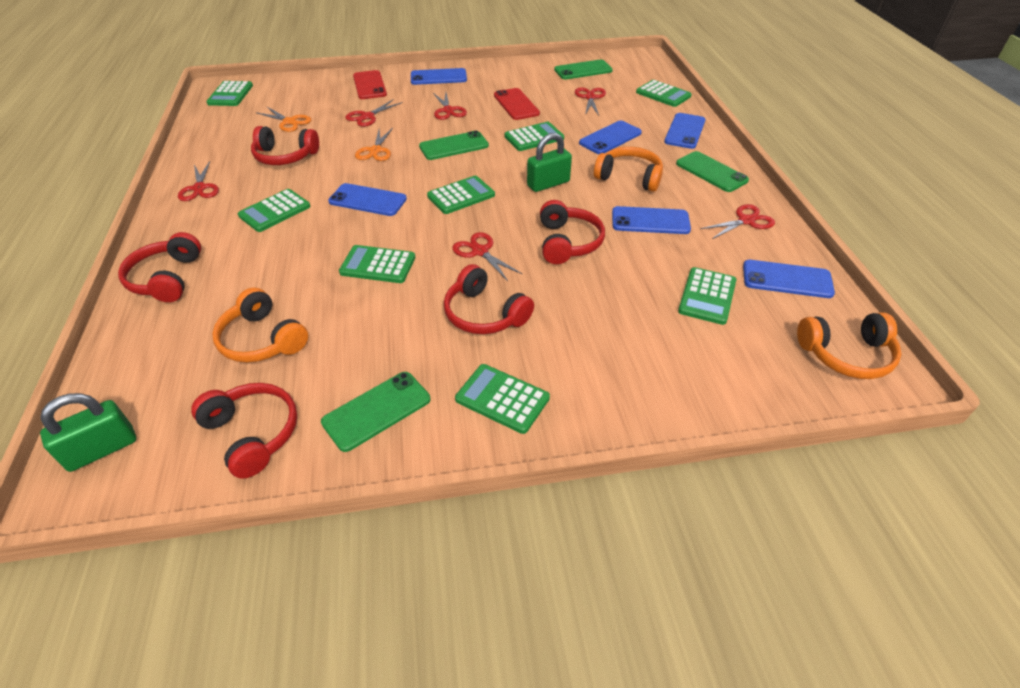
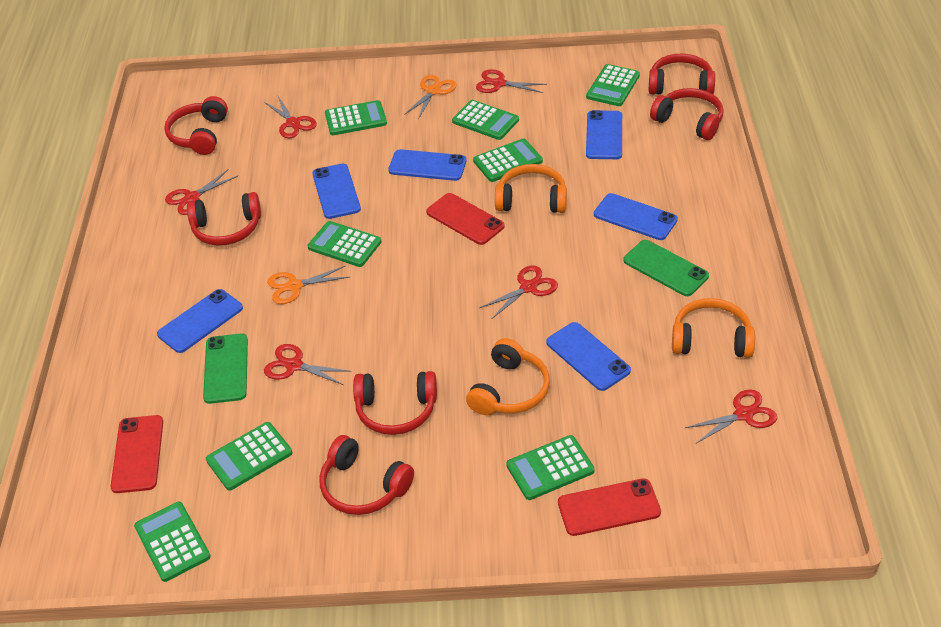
green padlock: [40,393,136,472] [527,133,572,192] = 2 -> none = 0
green phone: [321,372,430,452] [419,131,489,160] [554,60,613,79] [676,151,749,192] = 4 -> [203,333,248,404] [623,240,709,296] = 2
red headphones: [118,232,201,302] [191,383,297,479] [251,126,319,165] [444,264,534,334] [540,200,605,264] = 5 -> [164,96,228,155] [187,192,261,246] [319,435,414,515] [353,371,437,435] [648,54,715,95] [650,88,724,140] = 6
red phone: [353,70,387,99] [494,88,540,120] = 2 -> [111,415,163,493] [426,193,505,245] [558,478,661,536] = 3

